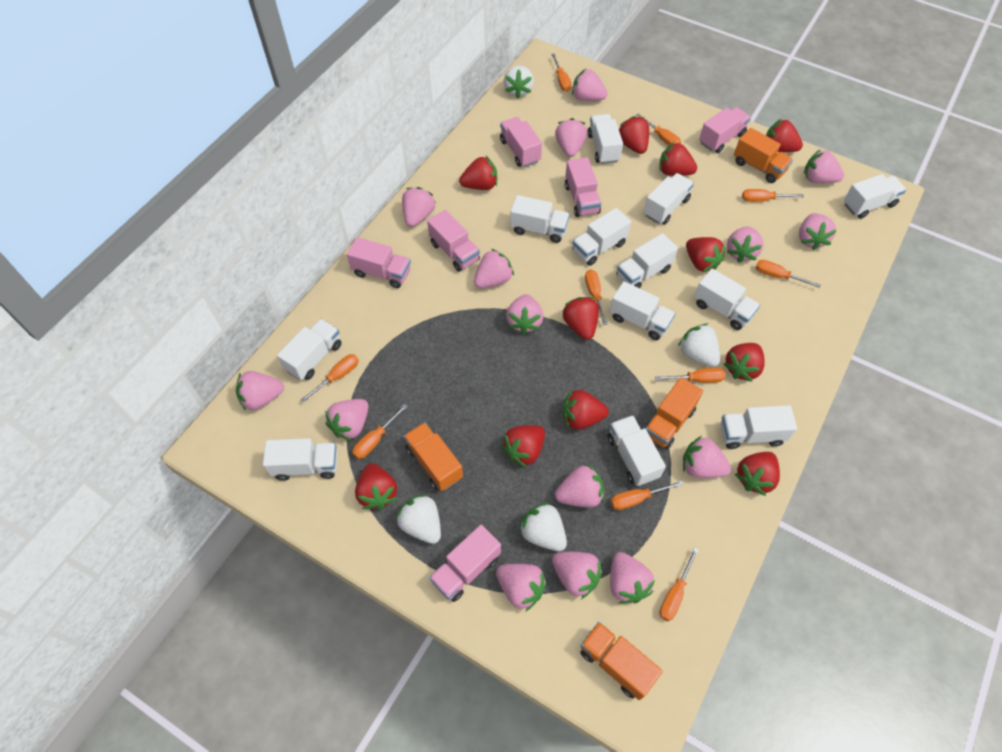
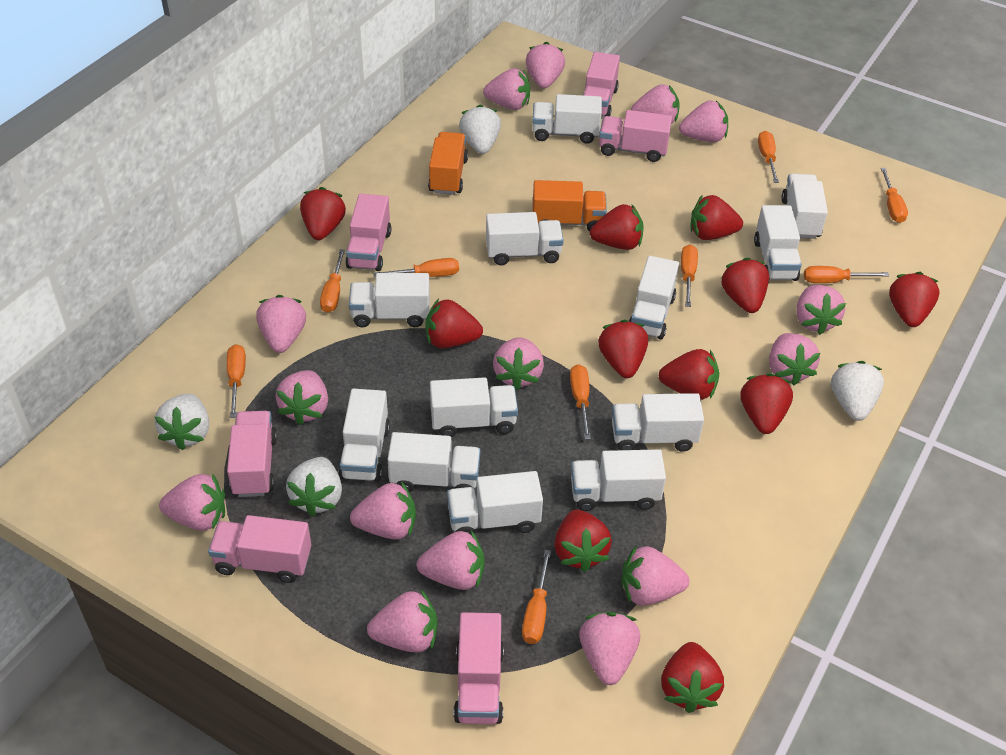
orange screwdriver: [301,354,359,403] [352,404,408,459] [551,54,572,92] [585,269,607,325] [611,480,684,510] [636,114,681,146] [655,368,726,383] [659,547,699,621] [742,189,804,202] [756,260,821,288] = 10 -> [227,344,246,418] [320,249,345,313] [373,258,459,277] [522,550,551,644] [570,364,591,440] [681,244,698,307] [758,131,779,183] [804,266,889,283] [881,168,908,223] = 9
orange truck: [404,422,463,491] [580,622,663,700] [645,377,703,449] [734,128,793,183] = 4 -> [428,132,468,195] [533,180,607,232] = 2

